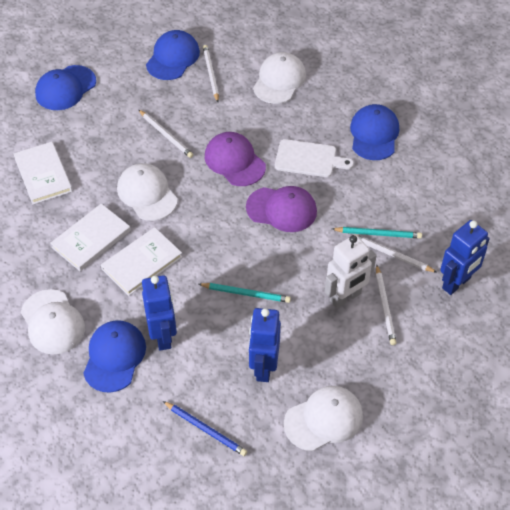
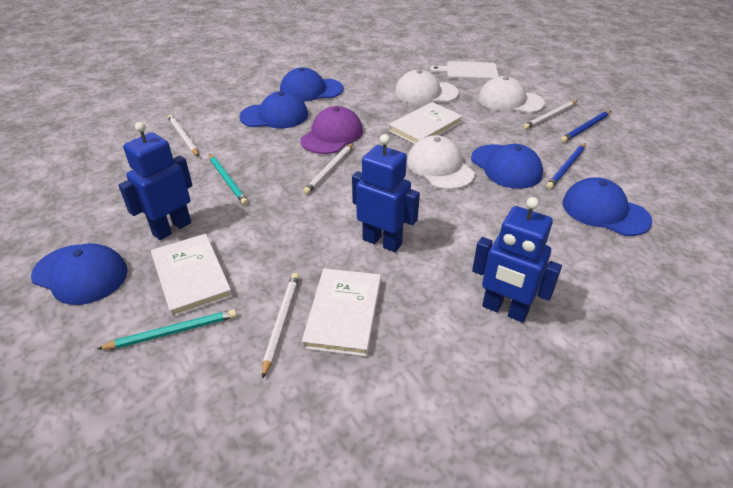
blue cap: [35,65,96,110] [83,320,146,393] [146,30,200,80] [350,104,399,160] = 4 -> [31,243,128,305] [239,91,308,128] [280,68,343,102] [471,144,543,189] [563,177,652,236] = 5
blue pencil: [163,401,247,456] = 1 -> [546,143,586,189] [561,111,611,143] = 2
purple cap: [205,132,266,186] [246,186,317,232] = 2 -> [300,106,363,154] = 1
white cap: [21,289,85,355] [117,163,178,221] [253,52,306,104] [284,386,363,451] = 4 -> [395,70,459,104] [407,135,475,190] [478,76,545,113] = 3
white robot: [325,235,377,308] = 1 -> none = 0

